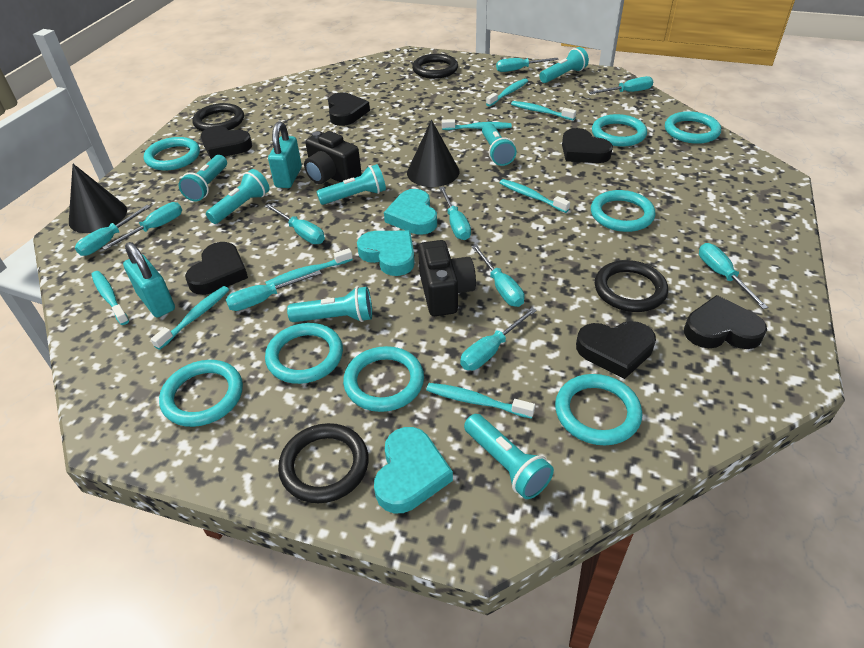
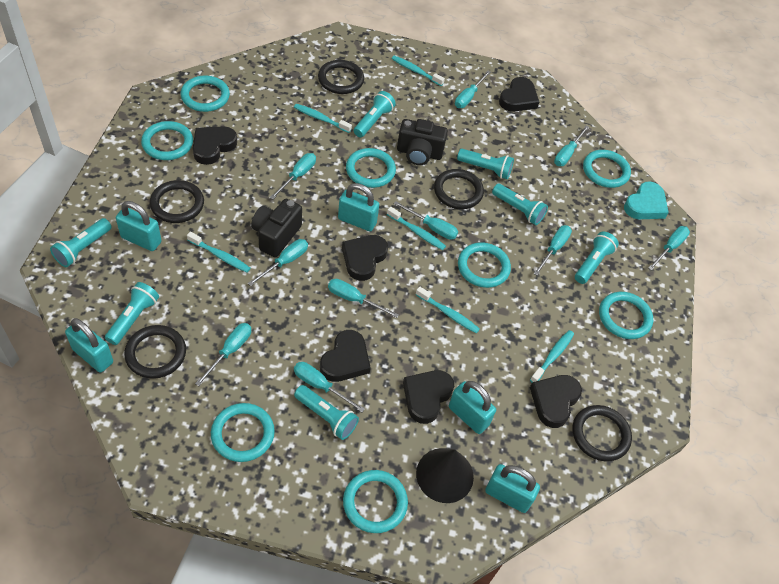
black cone: [69,164,127,233] [407,120,460,187] = 2 -> [416,448,474,503] = 1
black ring: [192,103,244,132] [278,423,369,503] [412,54,458,79] [595,260,668,312] = 4 -> [124,325,186,379] [150,180,204,223] [318,60,364,94] [434,169,484,209] [573,405,632,462] = 5
turquoise heart: [357,231,415,276] [374,427,453,513] [384,189,437,235] = 3 -> [624,181,669,219] = 1
turquoise padlock: [123,242,175,318] [268,121,302,188] = 2 -> [65,318,113,372] [116,201,162,251] [338,183,379,231] [449,381,496,434] [485,464,540,513] = 5
turquoise toothbrush: [91,271,129,325] [151,286,229,350] [265,248,353,286] [426,383,535,419] [442,119,512,130] [486,78,528,106] [500,179,570,213] [511,101,576,120] = 8 -> [187,232,251,273] [294,104,352,133] [387,207,446,250] [392,56,445,86] [416,286,480,334] [530,330,574,382] = 6

